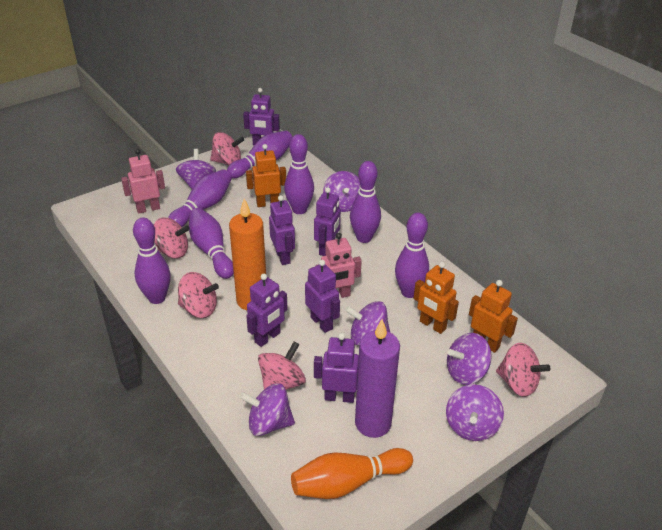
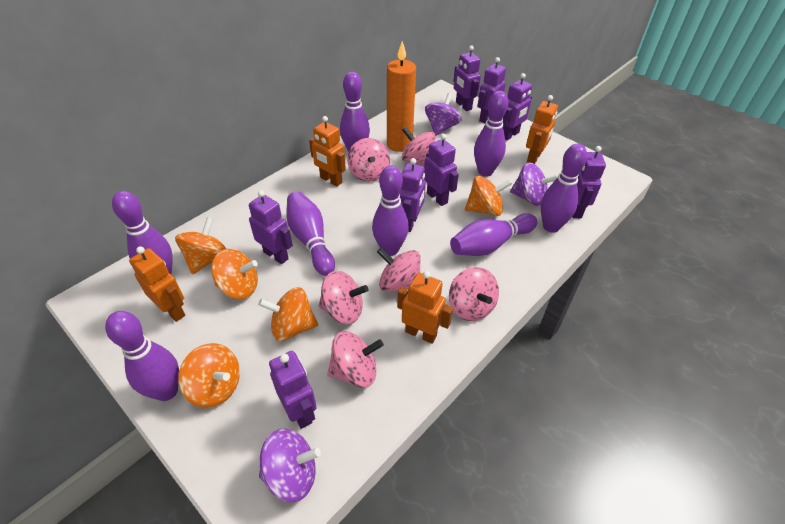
orange bowling pin: [291,448,413,499] = 1 -> none = 0
orange robot: [246,144,286,207] [413,262,459,334] [469,280,518,353] = 3 -> [129,246,185,322] [309,116,346,187] [397,271,453,344] [526,95,558,164] = 4
orange spinning top: none = 0 -> [175,217,226,274] [179,343,240,408] [211,249,258,299] [258,287,318,341] [465,176,512,216] = 5
pink robot: [121,149,165,214] [316,233,362,298] = 2 -> none = 0
pink spinning top: [154,217,190,258] [178,272,219,318] [210,132,244,165] [258,341,306,390] [496,343,550,397] = 5 -> [319,271,368,324] [327,331,383,388] [347,138,390,182] [377,248,421,291] [402,127,436,165] [449,267,499,321] = 6
purple bowling pin: [133,217,171,304] [168,169,232,227] [189,208,234,279] [227,131,292,178] [284,134,314,214] [350,161,381,243] [395,213,429,298] = 7 -> [105,311,179,401] [112,191,172,275] [286,191,335,276] [340,72,370,152] [372,166,409,256] [450,213,537,256] [474,91,508,177] [541,144,587,233] = 8
purple candle: [355,319,400,438] = 1 -> none = 0
purple robot: [243,88,280,146] [246,274,288,347] [269,195,295,265] [305,260,340,333] [314,187,341,256] [314,333,359,403] = 6 -> [249,190,293,264] [269,351,317,429] [399,158,426,232] [424,134,459,206] [453,45,481,111] [478,57,506,124] [502,73,532,141] [573,146,606,218] = 8
purple spinning top: [176,149,216,189] [240,383,295,436] [323,171,360,212] [345,301,390,345] [446,384,504,441] [447,333,492,385] = 6 -> [259,429,321,502] [425,93,462,136] [510,162,558,206] = 3

